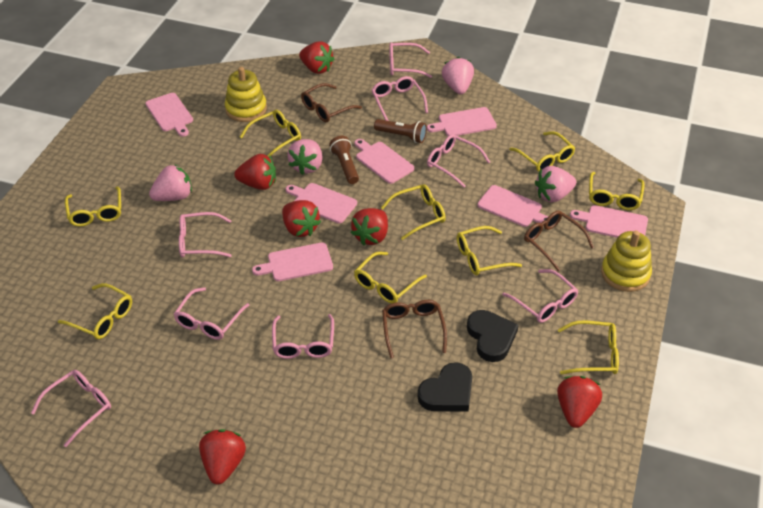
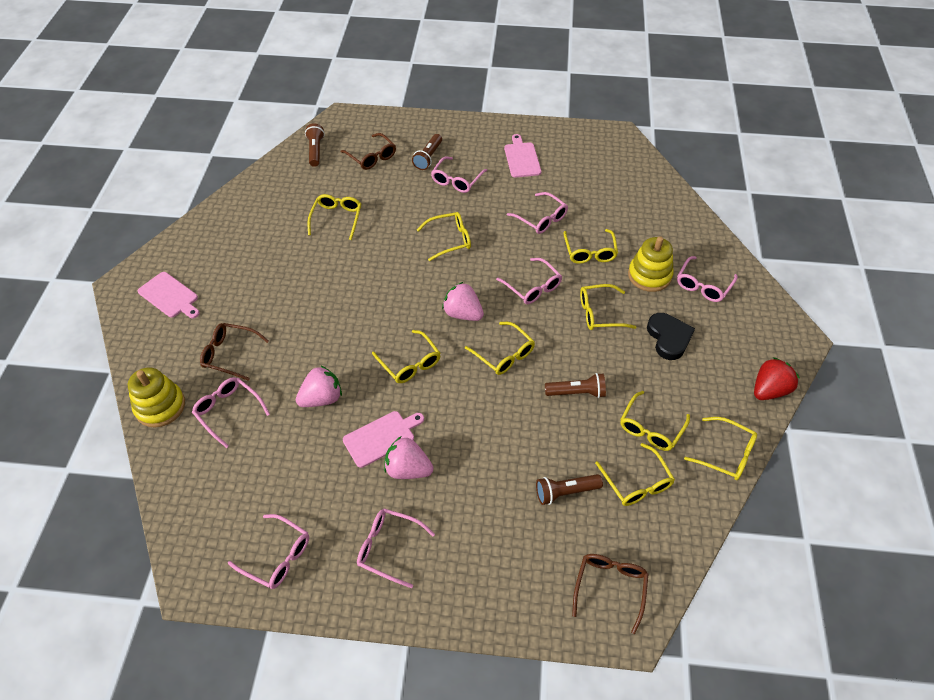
black heart: [417,362,472,412] [467,310,519,362] = 2 -> [647,313,695,360] = 1
brown flashlight: [329,136,359,184] [374,119,427,143] = 2 -> [305,123,325,167] [412,134,442,170] [536,474,603,505] [545,373,606,398] = 4
pink cutting board: [145,93,193,137] [252,242,333,281] [286,183,357,223] [354,139,414,184] [427,107,497,136] [477,185,548,227] [570,205,648,238] = 7 -> [138,272,200,318] [343,411,424,468] [504,134,541,178] = 3
pink glasses: [31,370,111,447] [173,287,249,340] [179,212,232,258] [272,314,334,359] [371,76,428,121] [389,42,432,78] [427,134,490,188] [502,269,578,323] = 8 -> [192,377,270,448] [228,514,309,589] [357,508,435,588] [431,157,487,193] [496,258,562,304] [507,192,568,234] [677,256,738,302] = 7
pink strawberry: [149,164,192,201] [287,139,323,175] [442,57,474,94] [535,166,576,202] = 4 -> [296,365,342,407] [384,436,434,479] [442,282,484,321] = 3
red strawberry: [199,429,246,485] [234,154,276,190] [282,200,321,237] [299,41,334,74] [351,208,388,246] [557,376,602,428] = 6 -> [754,357,800,400] = 1

